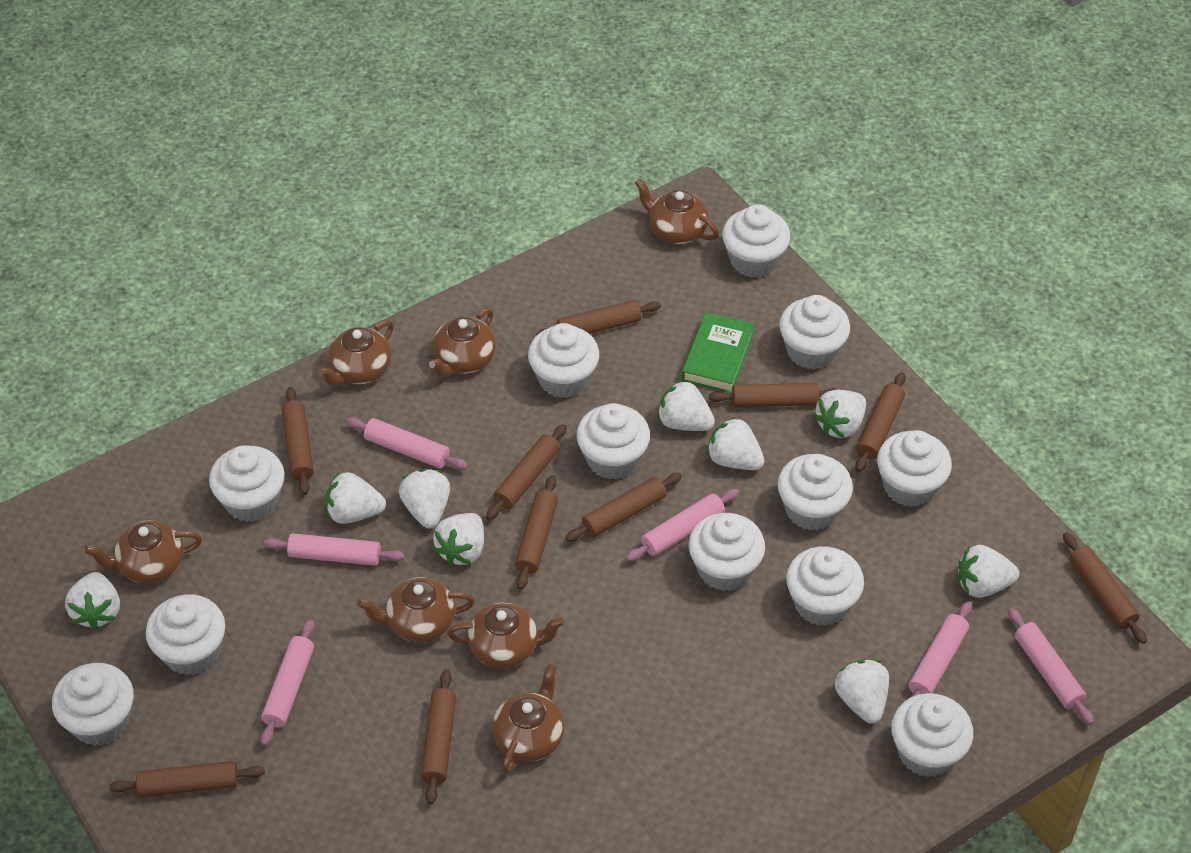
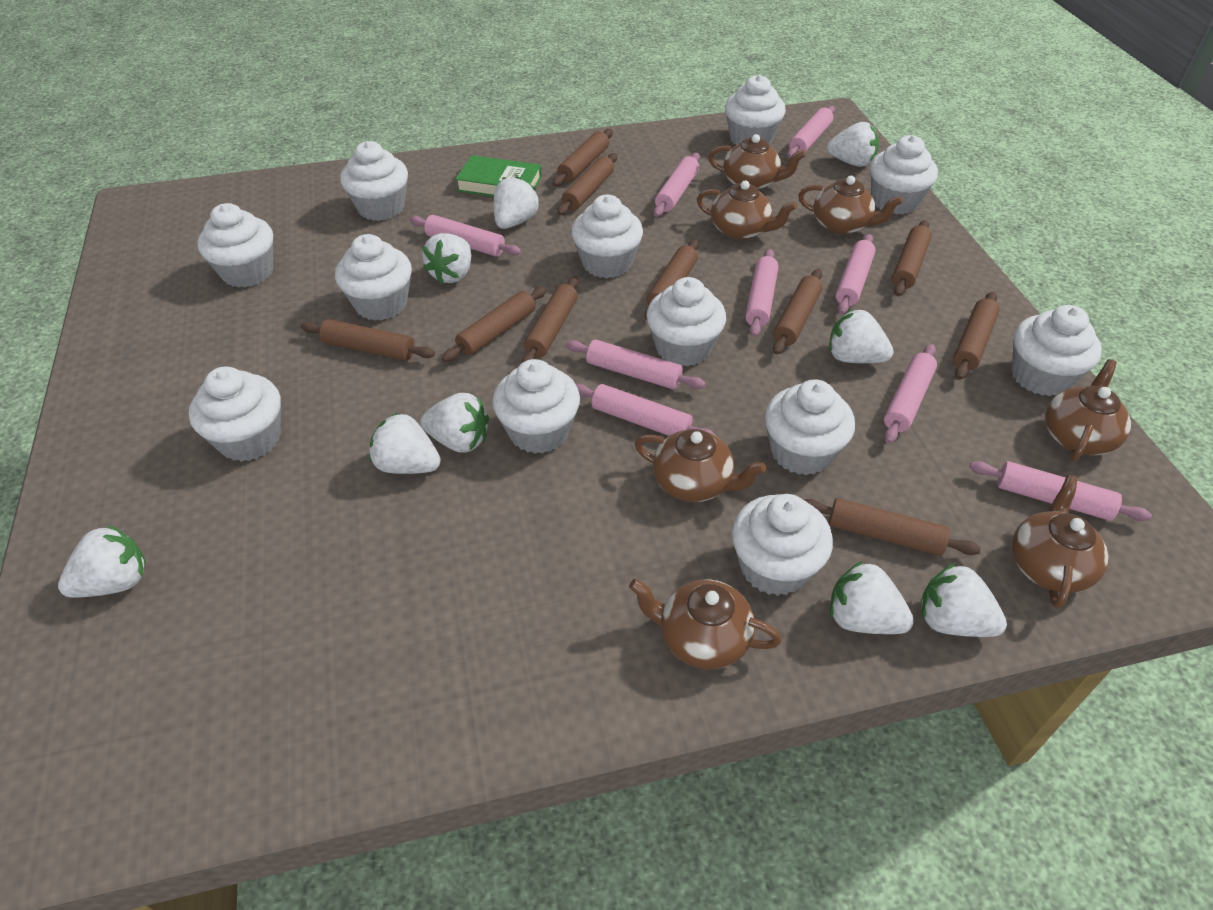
pink rolling pin: [261,619,315,746] [264,533,404,566] [346,417,468,470] [626,489,739,561] [908,601,972,699] [1008,608,1094,725] = 6 -> [409,215,521,257] [566,340,706,389] [576,384,716,436] [654,153,700,217] [745,249,779,337] [787,106,835,158] [836,234,876,314] [884,344,937,444] [969,461,1152,521] = 9

